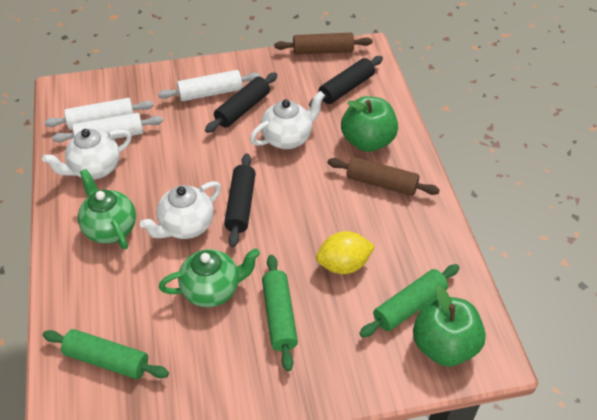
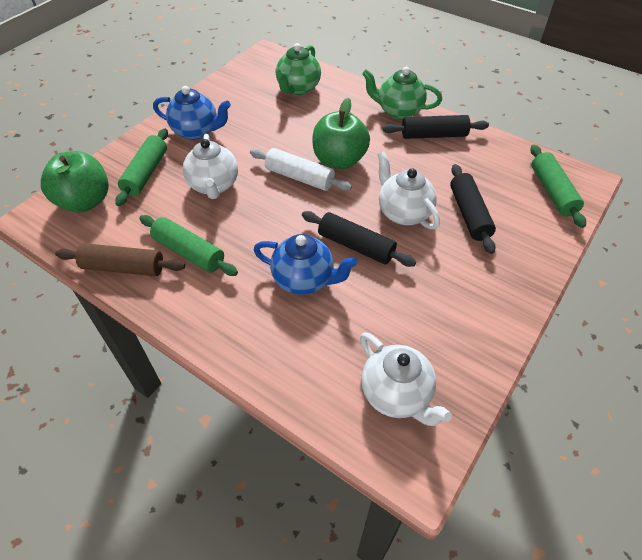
blue teapot: none = 0 -> [153,86,231,140] [254,234,357,295] = 2
brown rolling pin: [274,33,373,55] [328,157,440,196] = 2 -> [55,243,185,276] = 1
white rolling pin: [44,98,154,130] [52,113,163,142] [158,70,260,101] = 3 -> [250,148,352,191] = 1
yellow lemon: [316,231,375,274] = 1 -> none = 0

